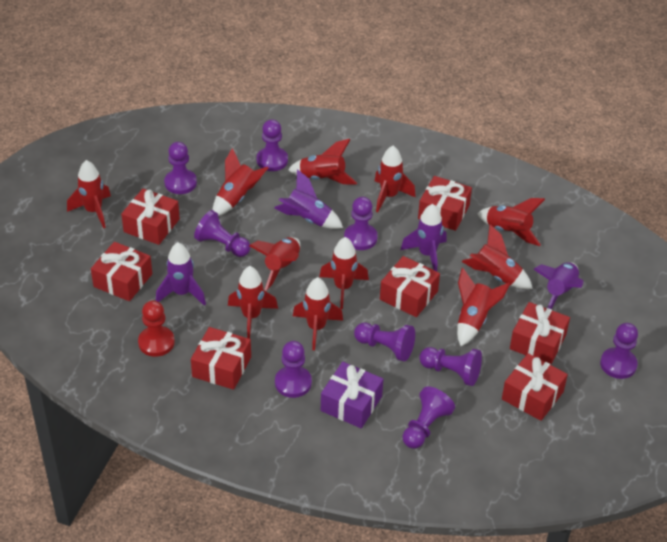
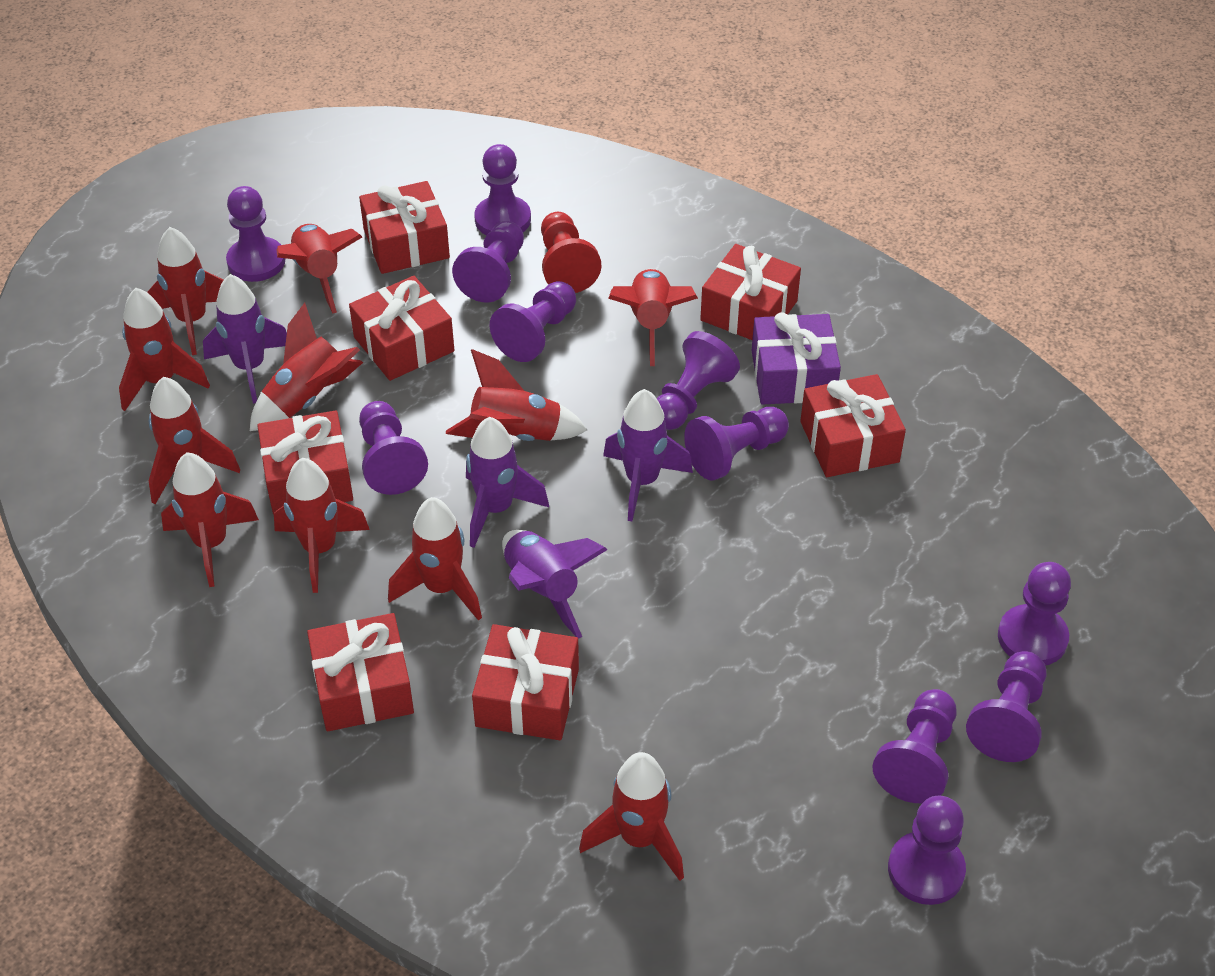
purple pawn: [164,142,197,194] [194,210,250,257] [256,119,288,171] [275,341,312,398] [344,197,378,250] [354,323,415,361] [403,386,455,449] [419,347,482,386] [600,323,638,379] = 9 -> [226,186,285,282] [359,401,428,495] [452,221,524,302] [474,144,531,236] [490,281,576,362] [657,331,740,430] [684,407,789,481] [872,689,956,803] [888,795,966,905] [966,651,1046,762] [998,562,1071,666] = 11

